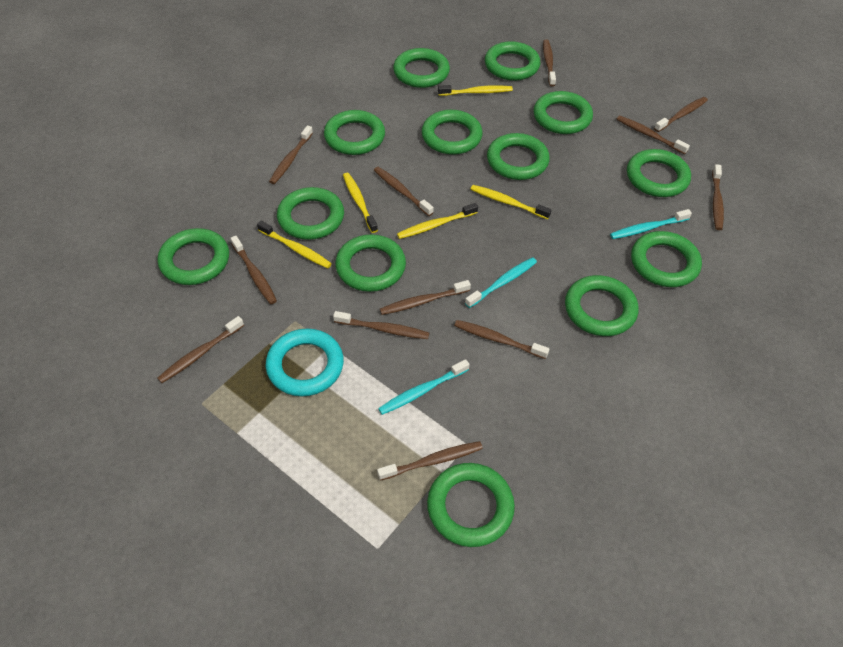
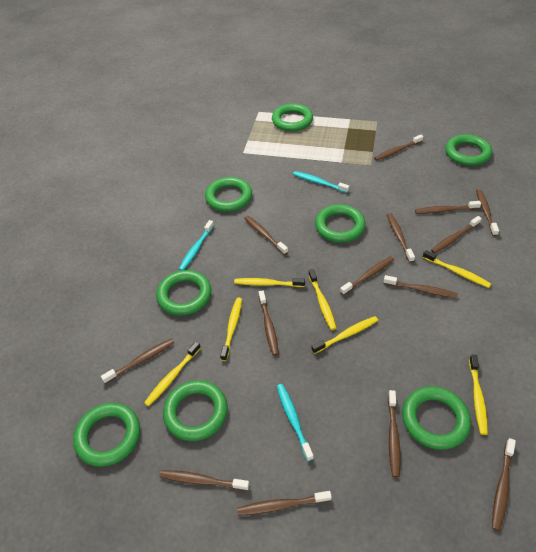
brown toothbrush: [157,316,244,383] [231,236,277,304] [269,125,313,184] [333,311,429,339] [374,167,434,216] [377,441,483,481] [380,280,471,315] [454,320,549,359] [543,39,556,87] [616,115,690,154] [654,97,708,132] [712,164,724,230] = 12 -> [101,338,174,384] [159,470,249,491] [237,491,332,516] [244,216,288,255] [259,290,279,356] [340,256,394,295] [374,135,423,161] [384,275,458,298] [387,213,415,263] [388,390,401,477] [415,201,481,214] [431,216,482,254] [476,189,499,236] [492,438,516,531] = 14
green ring: [157,228,229,285] [277,187,344,240] [324,110,385,155] [335,234,406,292] [393,48,450,88] [422,110,483,155] [427,463,515,547] [485,41,541,81] [487,133,550,180] [534,91,593,134] [565,275,638,336] [627,149,691,197] [631,231,702,287] = 13 -> [73,403,140,467] [156,270,211,316] [163,380,228,441] [205,177,252,212] [272,103,313,131] [315,204,366,243] [402,386,471,450] [445,134,492,166] = 8
turquoise ring: [266,329,344,396] = 1 -> none = 0
yellow toothbrush: [257,221,332,268] [343,173,378,233] [397,203,478,239] [438,85,513,96] [470,185,552,219] = 5 -> [144,341,201,407] [220,298,242,361] [234,278,305,287] [308,269,336,330] [311,316,378,354] [423,250,491,288] [469,355,488,435] = 7

